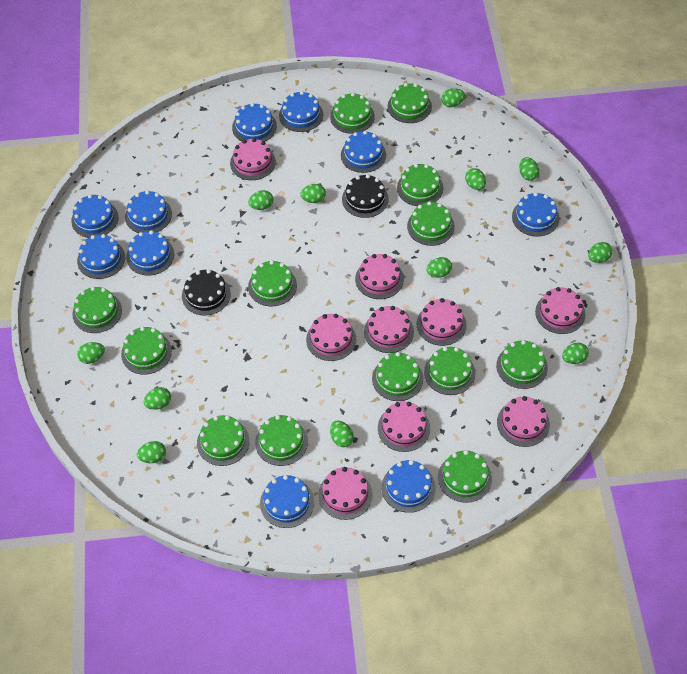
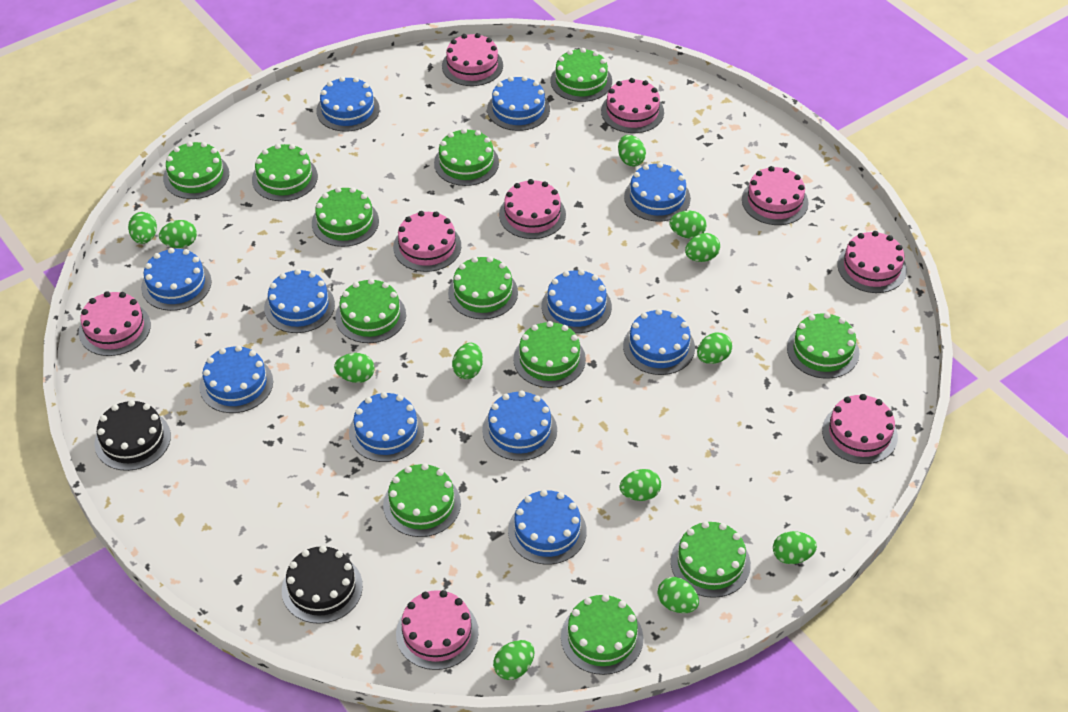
blue cake: [71,194,119,238] [77,234,125,279] [125,190,172,233] [126,230,174,276] [232,103,277,142] [260,475,314,528] [279,91,323,132] [341,131,386,173] [382,460,436,513] [512,192,560,237] = 10 -> [141,248,212,311] [199,345,273,413] [264,269,335,333] [316,77,380,132] [349,392,424,462] [482,391,557,461] [487,76,550,131] [508,490,587,564] [542,269,612,333] [623,309,695,375] [624,162,691,222] = 11
green cake: [72,287,122,333] [121,327,172,375] [197,415,250,466] [248,260,297,306] [255,415,308,466] [330,93,375,134] [372,352,423,401] [388,83,432,123] [397,164,443,206] [407,201,455,246] [424,347,475,395] [438,450,492,503] [496,340,548,389] = 13 -> [163,141,229,199] [252,144,318,201] [312,187,379,247] [335,279,406,343] [383,463,461,537] [434,128,499,186] [448,256,518,319] [513,321,586,388] [550,48,612,102] [561,594,643,675] [671,521,751,598] [787,312,859,379] = 12

